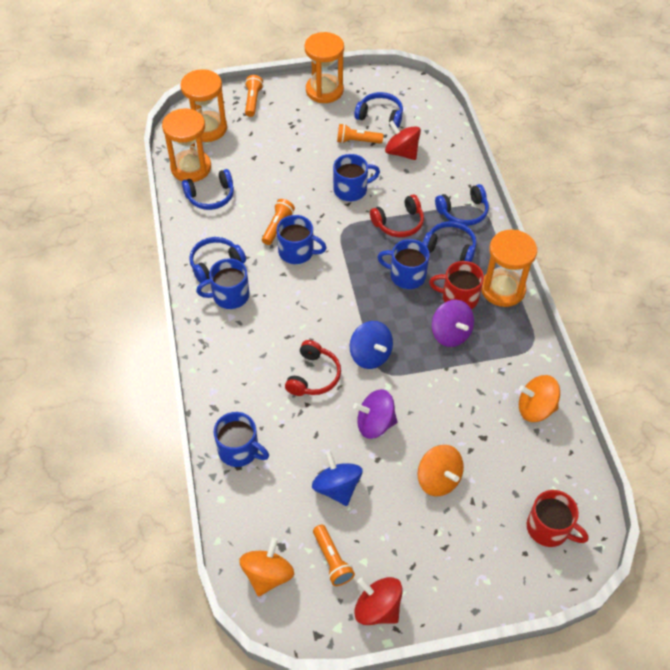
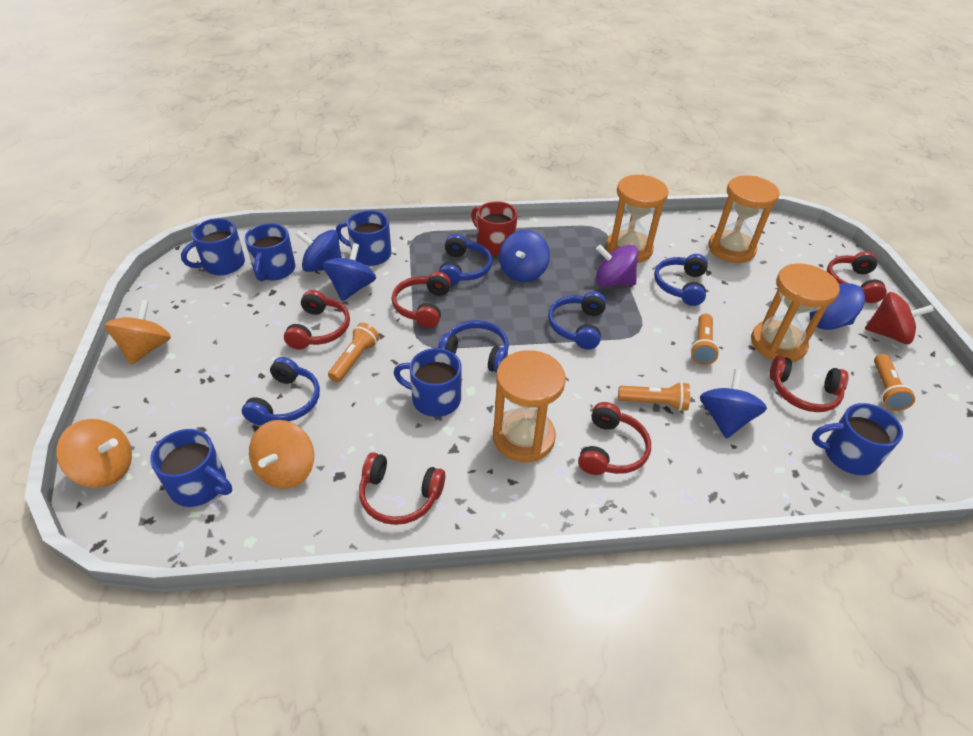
blue mug: [196,258,250,309] [214,412,269,467] [277,215,327,264] [333,154,380,201] [377,239,430,289] = 5 -> [150,429,232,507] [181,218,245,275] [244,223,295,281] [336,210,391,266] [394,348,462,417] [812,403,903,475] = 6
blue spinning top: [312,451,363,506] [350,321,393,369] = 2 -> [296,230,342,272] [323,243,376,301] [499,230,550,282] [700,369,767,439] [809,283,865,330] = 5
purple spinning top: [353,389,397,439] [432,300,474,347] = 2 -> [596,245,638,286] = 1
red headphones: [285,340,341,396] [370,194,424,237] = 2 -> [284,290,350,349] [359,452,445,525] [392,272,451,328] [578,402,651,475] [770,355,848,412] [827,252,887,303] = 6
red mug: [429,261,484,309] [527,490,588,547] = 2 -> [471,201,518,256] = 1
red spinning top: [354,577,403,625] [385,120,421,160] = 2 -> [865,292,934,344] = 1

